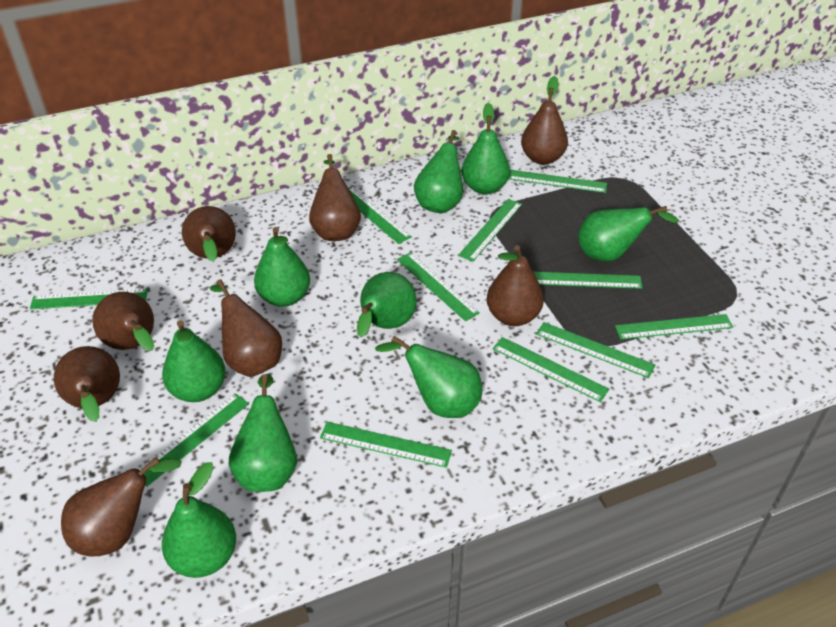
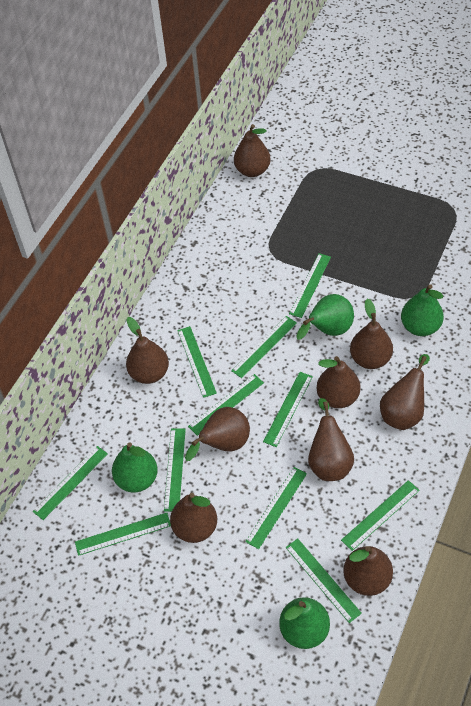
brown pear: [54,346,120,422] [61,457,182,556] [92,292,154,351] [182,206,236,262] [210,279,282,377] [309,154,361,241] [487,245,544,326] [521,76,568,165] = 8 -> [126,317,169,384] [170,493,217,543] [185,407,250,461] [234,124,271,177] [308,398,354,481] [316,356,361,408] [343,546,393,596] [350,298,393,369] [380,354,430,430] = 9
green pear: [162,320,226,402] [162,462,236,578] [229,374,297,492] [254,227,310,307] [357,272,417,337] [375,336,482,418] [414,130,463,213] [462,103,510,194] [578,206,679,261] = 9 -> [112,442,158,492] [279,597,330,649] [296,294,354,340] [401,284,444,336] = 4

